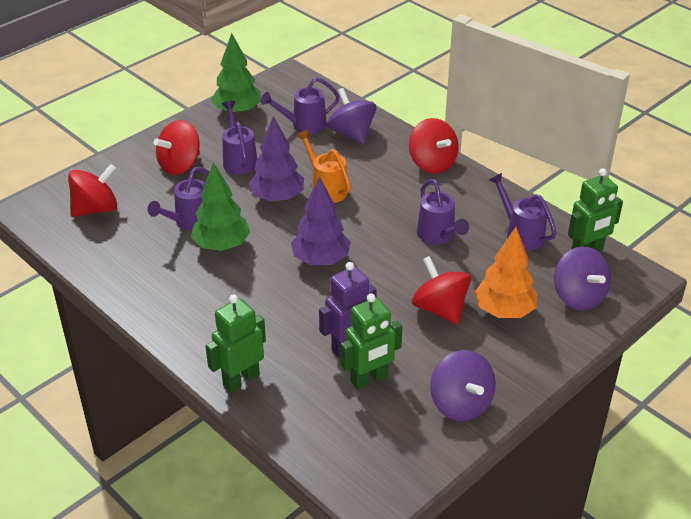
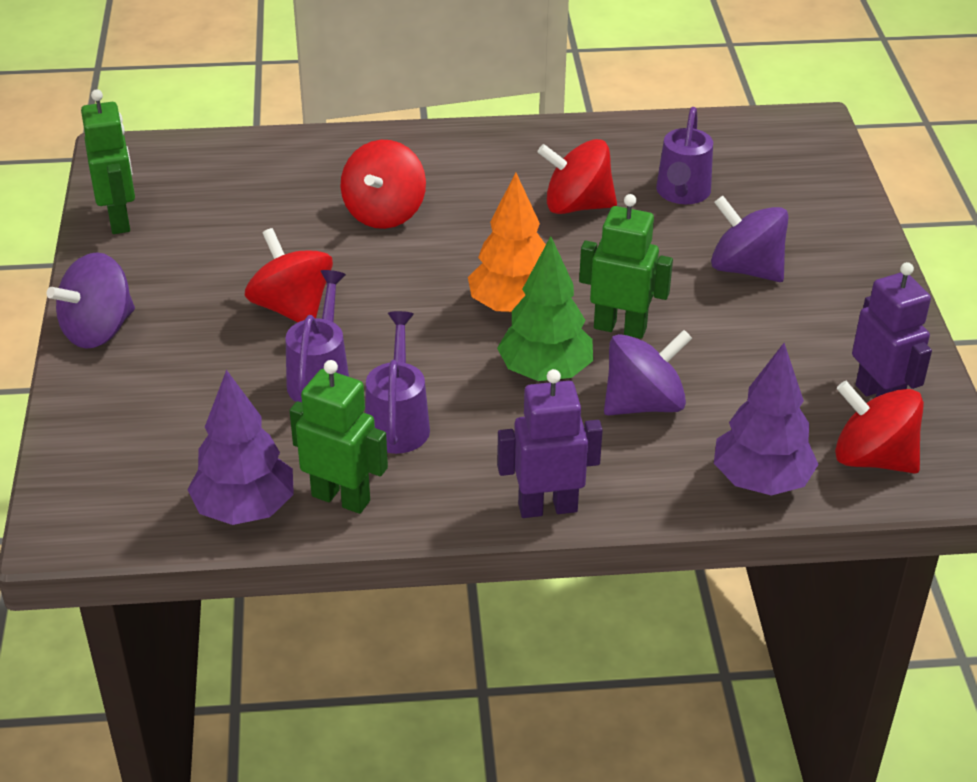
green tree: [191,162,250,251] [211,33,261,115] = 2 -> [497,236,593,381] = 1
orange watering can: [296,130,351,203] = 1 -> none = 0
purple robot: [319,262,377,358] = 1 -> [497,369,603,518] [852,262,932,397] = 2
purple watering can: [148,167,209,231] [222,101,257,175] [261,77,340,134] [417,179,469,245] [489,173,556,251] = 5 -> [285,270,349,402] [365,311,430,454] [656,107,713,204] = 3

